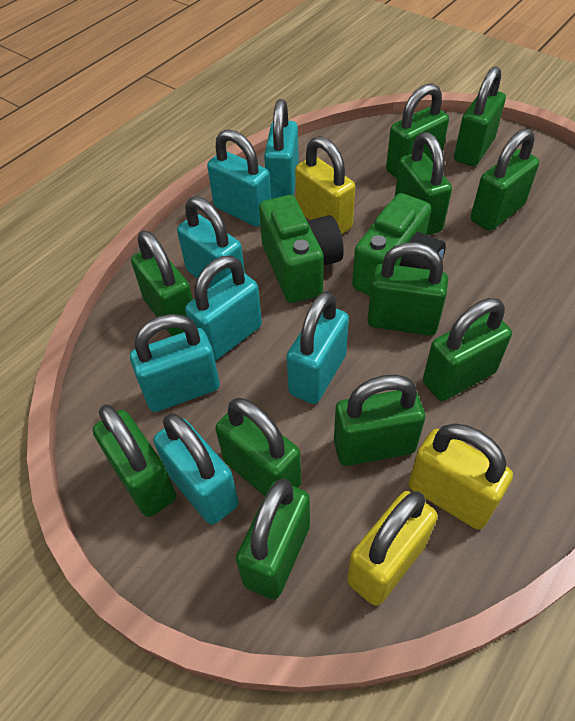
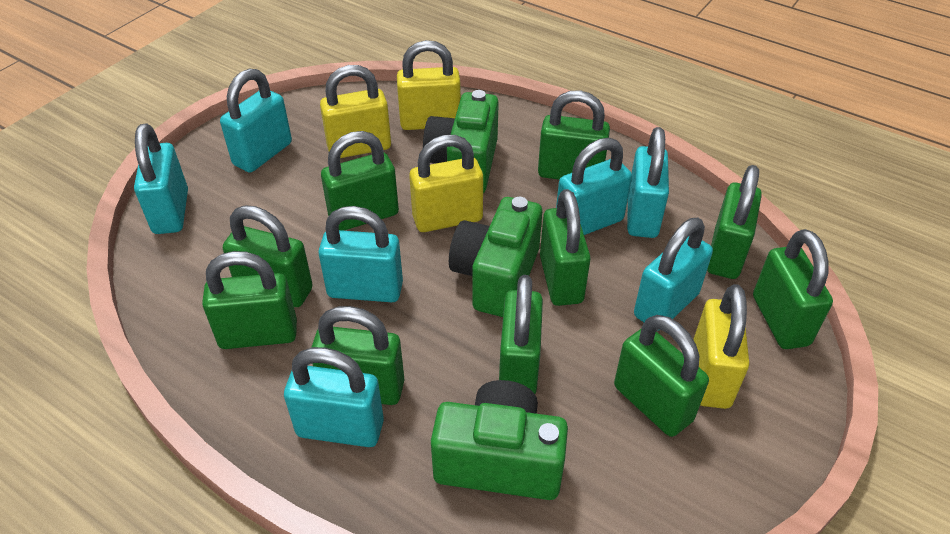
green camera: [259,195,344,303] [352,193,446,296] = 2 -> [423,90,499,193] [431,380,568,500] [449,197,542,317] = 3
green padlock: [93,404,176,517] [131,230,193,336] [216,398,301,496] [236,479,310,599] [334,375,425,466] [367,242,448,336] [386,83,449,178] [395,132,452,235] [423,298,512,401] [454,66,506,166] [471,129,539,231] = 11 -> [202,251,297,349] [223,206,313,307] [311,306,405,405] [321,131,399,231] [499,275,543,394] [538,90,610,180] [540,189,591,306] [614,315,709,437] [707,165,762,279] [753,229,833,349] = 10
yellow padlock: [295,136,355,235] [347,491,438,606] [408,423,513,530] = 3 -> [320,65,391,158] [397,40,461,130] [409,135,483,232] [693,284,749,409] = 4

